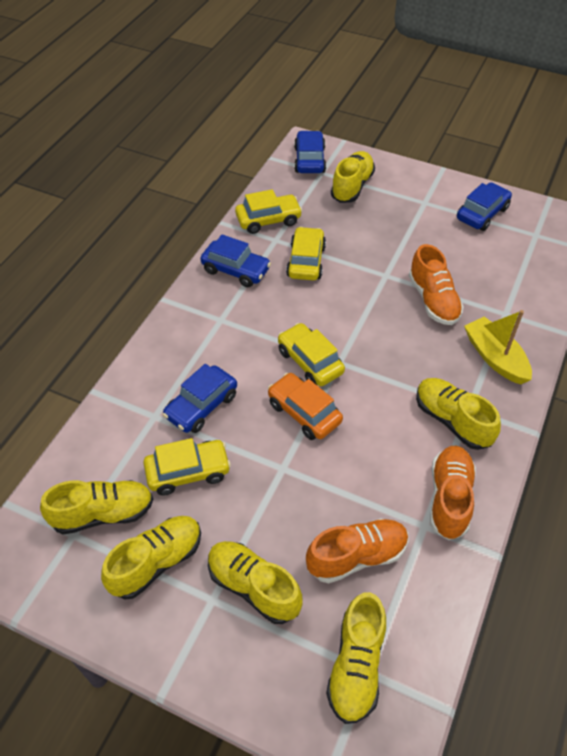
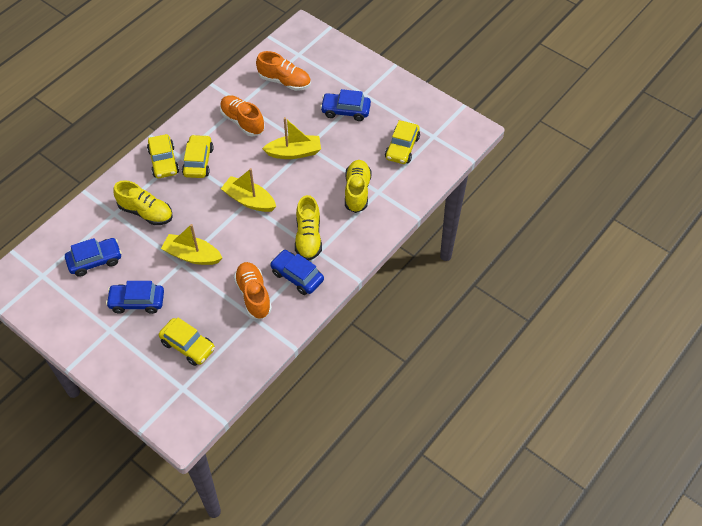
orange car: [268,373,343,440] = 1 -> none = 0
yellow boat: [464,310,532,384] = 1 -> [161,224,222,265] [221,168,276,212] [262,117,321,159] = 3
yellow shoe: [40,480,153,535] [101,516,201,599] [208,541,303,624] [326,592,386,724] [331,151,375,203] [416,378,501,450] = 6 -> [113,180,173,225] [295,195,322,261] [345,160,372,213] = 3

